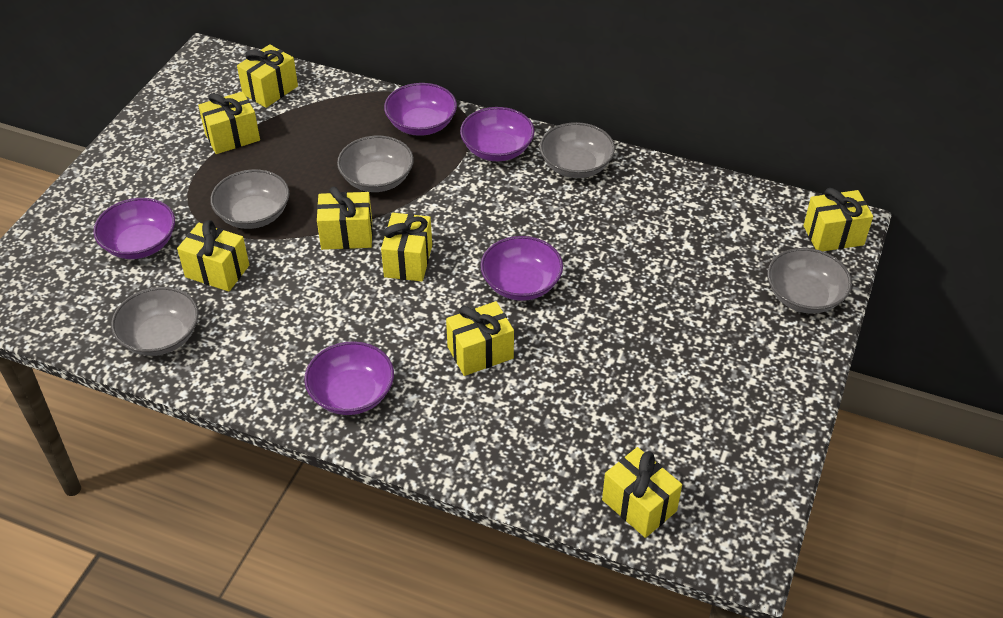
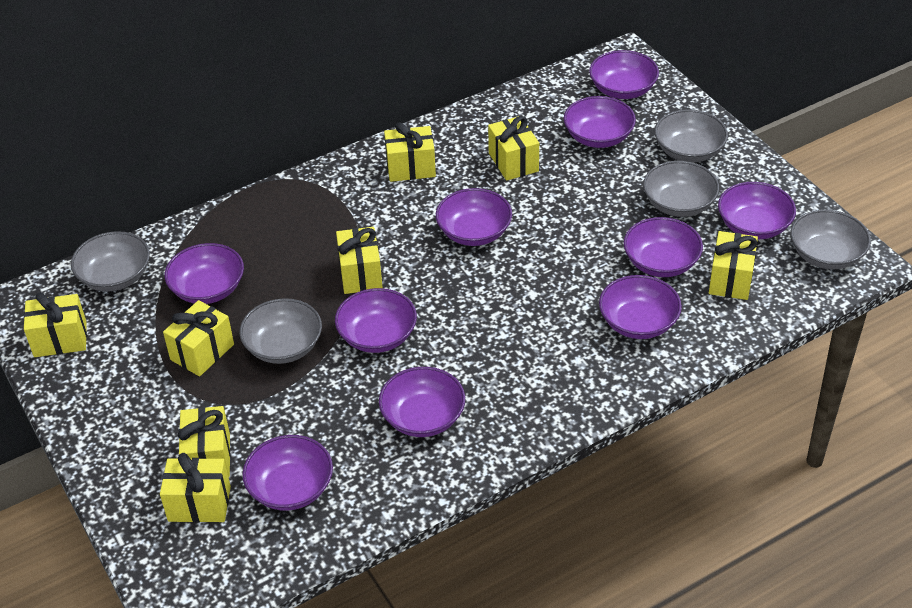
purple bowl: [93,198,175,259] [304,341,394,415] [384,83,457,136] [460,107,534,161] [480,236,563,301] = 5 -> [165,243,244,304] [242,435,333,511] [335,288,417,353] [379,367,465,437] [436,188,512,246] [564,96,636,148] [589,50,659,99] [599,275,682,339] [624,217,703,277] [718,182,796,239] = 10

